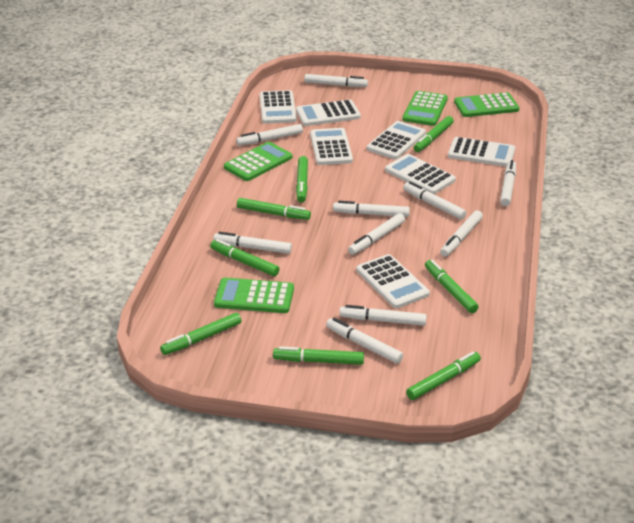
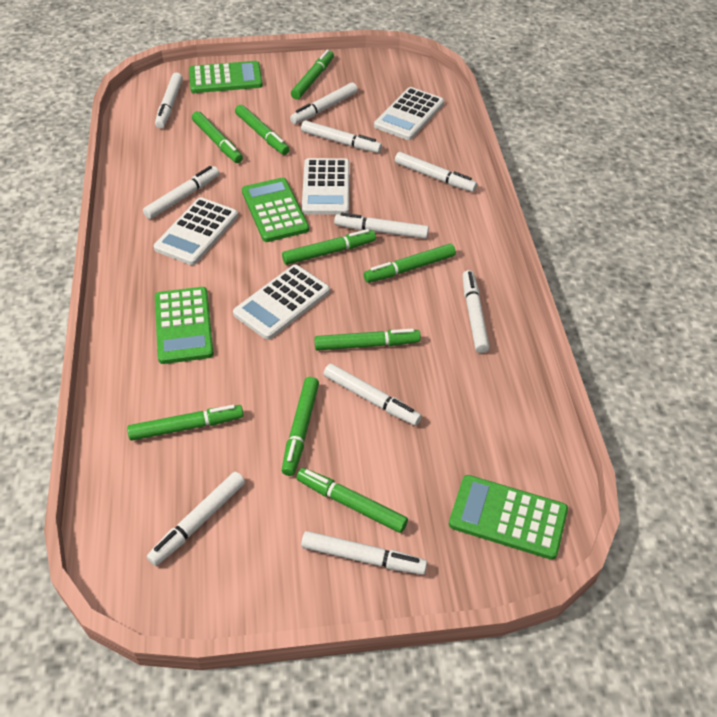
green marker: [160,313,242,355] [210,239,280,276] [237,198,311,220] [273,346,364,365] [296,156,308,202] [406,351,481,400] [414,116,454,152] [425,260,479,313] = 8 -> [127,405,243,441] [192,111,243,163] [235,105,290,155] [282,229,376,265] [282,377,319,476] [291,50,334,99] [297,468,408,533] [314,328,421,351] [364,244,456,283] = 9
white calculator: [260,90,297,124] [296,99,361,126] [310,128,353,165] [356,254,430,309] [367,121,426,159] [385,154,456,194] [448,137,515,167] = 7 -> [154,197,238,265] [233,265,330,340] [302,158,350,215] [374,87,444,140] = 4

